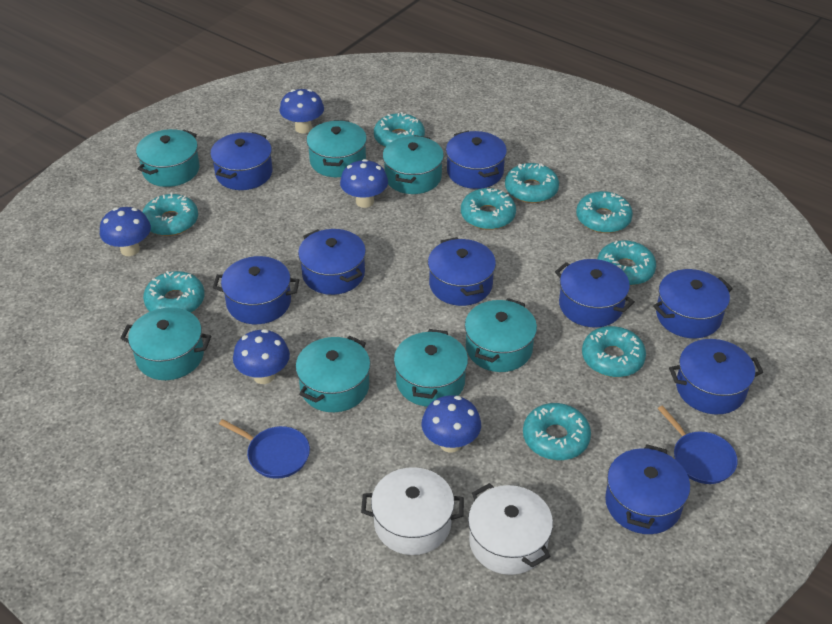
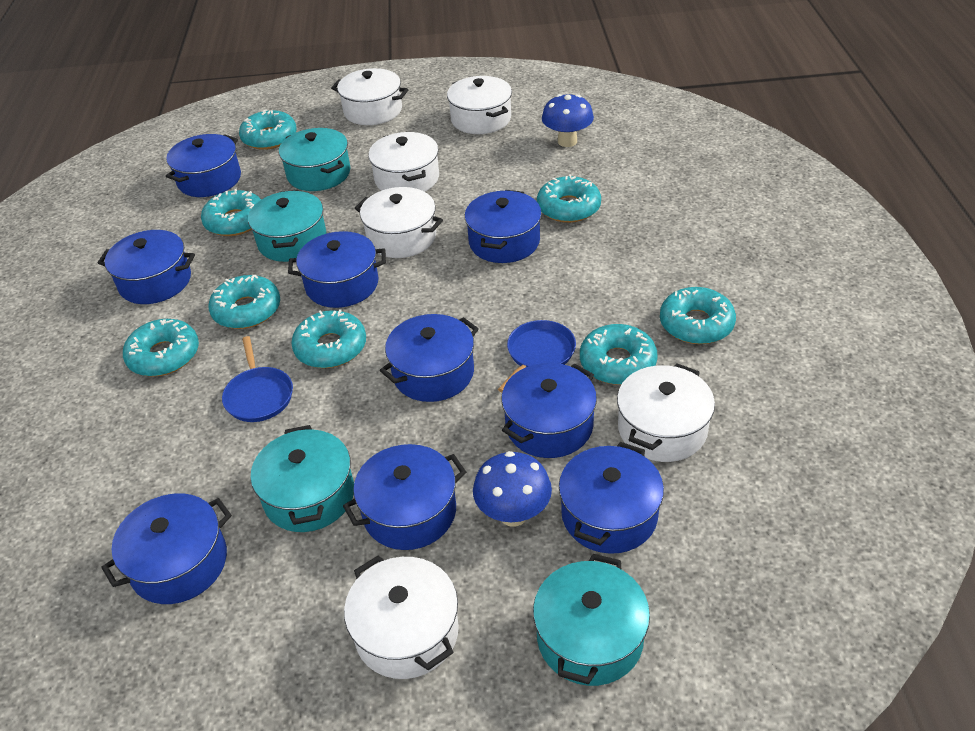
blue mushroom: [100,207,151,256] [233,329,290,384] [280,89,324,134] [340,159,388,208] [421,395,481,453] = 5 -> [473,451,552,527] [542,94,594,147] = 2
turquoise donut: [143,193,198,236] [143,271,205,313] [374,112,425,147] [461,188,516,230] [505,163,559,203] [523,403,591,460] [576,191,633,233] [582,326,646,377] [597,240,656,286] = 9 -> [123,319,199,377] [201,188,261,236] [209,275,280,329] [239,109,296,150] [291,309,366,368] [537,174,601,223] [580,324,658,385] [660,287,736,344] = 8
turquoise pot: [120,307,211,380] [136,129,200,187] [296,336,370,412] [306,120,367,177] [383,135,444,194] [394,329,468,407] [465,298,537,372] = 7 -> [248,190,327,262] [251,425,354,532] [279,128,350,191] [533,554,650,686] = 4
white pot: [361,467,464,555] [468,483,553,575] = 2 -> [331,68,408,125] [344,555,459,679] [355,187,443,258] [368,132,439,192] [447,76,512,134] [617,364,715,462] = 6

